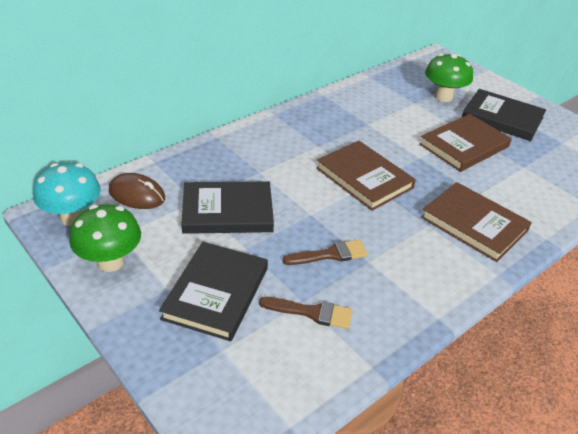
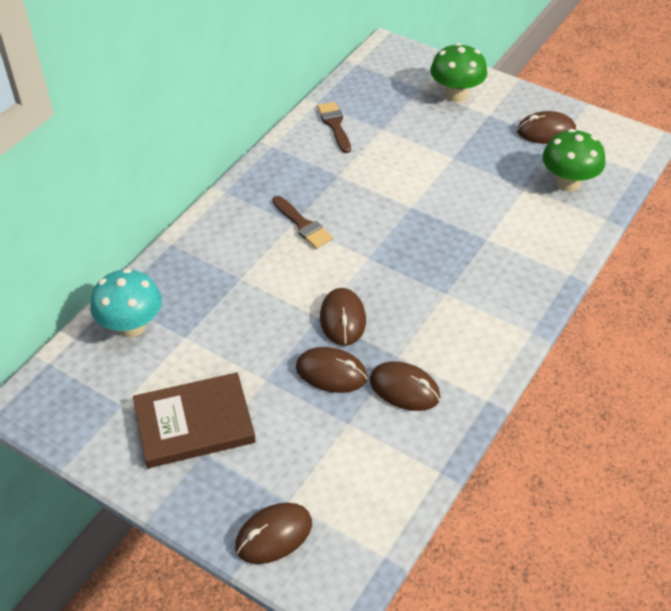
black book: [159,242,268,341] [182,182,274,234] [462,89,546,141] = 3 -> none = 0
brown book: [316,141,416,211] [419,114,512,172] [421,182,532,262] = 3 -> [133,372,256,468] = 1
brown mouse: [109,173,165,209] = 1 -> [235,503,312,564] [296,347,368,393] [320,288,366,346] [370,361,440,411] [517,111,576,144] = 5

